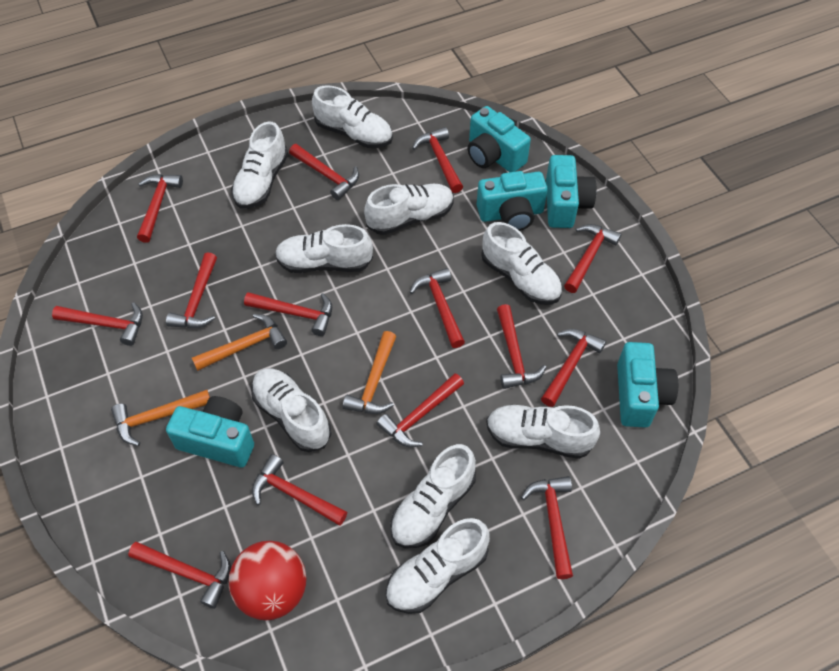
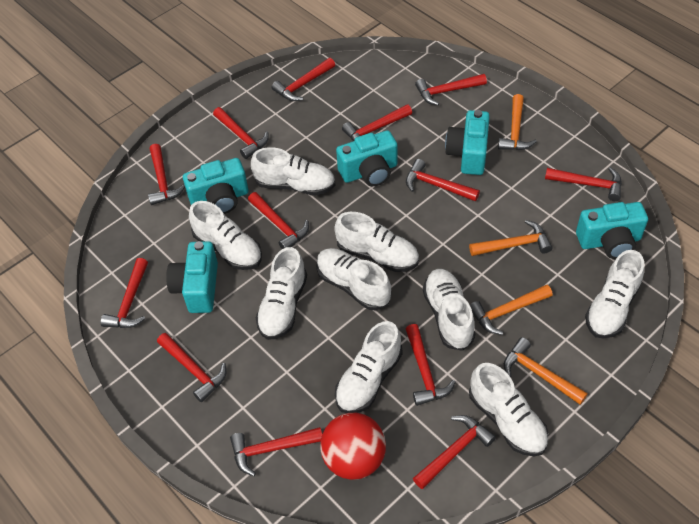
orange hammer: [111,390,210,446] [192,314,287,371] [343,331,396,414] = 3 -> [469,220,552,256] [470,285,553,335] [498,94,537,150] [504,337,588,405] = 4
red hammer: [52,302,143,346] [128,542,231,609] [137,174,183,243] [166,252,217,328] [244,292,332,336] [252,454,347,526] [289,144,359,200] [377,373,464,447] [410,268,465,348] [412,127,463,193] [497,304,547,389] [521,476,573,579] [541,329,606,407] [564,224,621,293] = 14 -> [101,258,148,328] [148,144,185,205] [157,333,226,402] [213,107,269,159] [230,427,322,476] [248,192,309,249] [272,58,335,101] [342,104,412,141] [406,159,480,201] [406,324,456,406] [413,415,496,489] [415,74,487,106] [545,167,622,201] = 13

